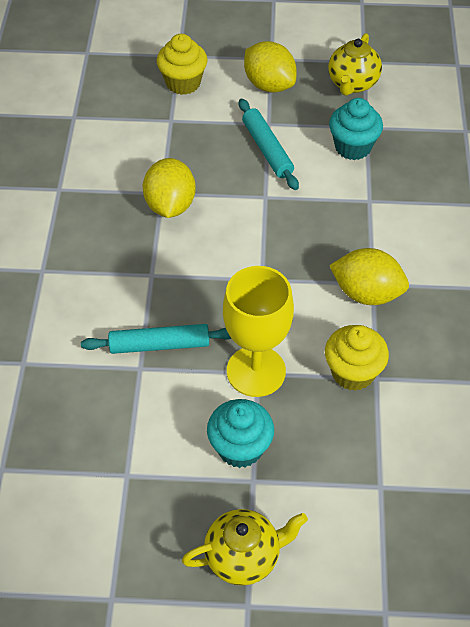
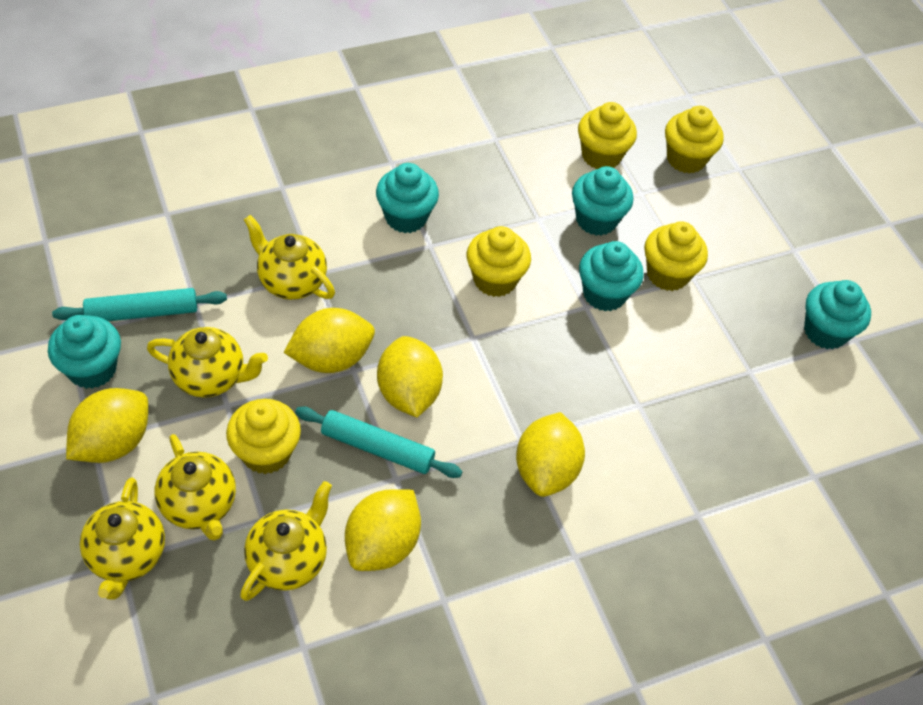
turquoise cupcake: [207,399,274,468] [329,98,383,160] = 2 -> [48,315,121,389] [376,163,439,233] [572,166,633,236] [579,241,644,312] [804,280,871,349] = 5
yellow cupcake: [157,34,208,95] [325,325,389,391] = 2 -> [226,399,301,474] [467,226,531,297] [578,102,637,169] [644,221,708,291] [665,106,724,174] = 5
yellow goblet: [223,266,294,397] = 1 -> none = 0
yellow lemon: [143,158,196,218] [244,41,297,93] [329,248,409,305] = 3 -> [66,388,148,463] [284,308,375,373] [345,489,421,571] [377,336,443,417] [516,412,585,497] = 5
yellow teapot: [182,509,308,586] [328,33,382,96] = 2 -> [80,477,165,600] [147,327,268,398] [155,434,236,541] [240,481,332,601] [244,215,335,300] = 5

